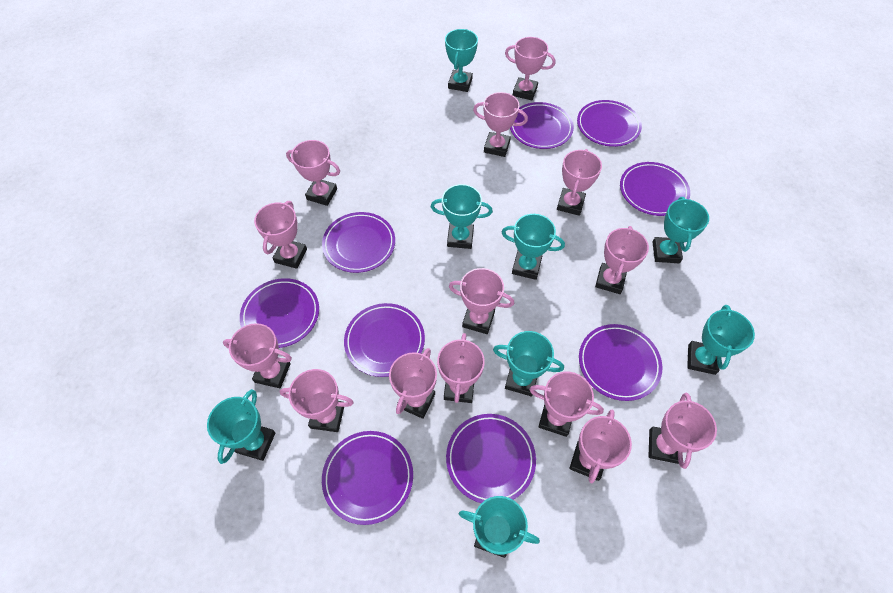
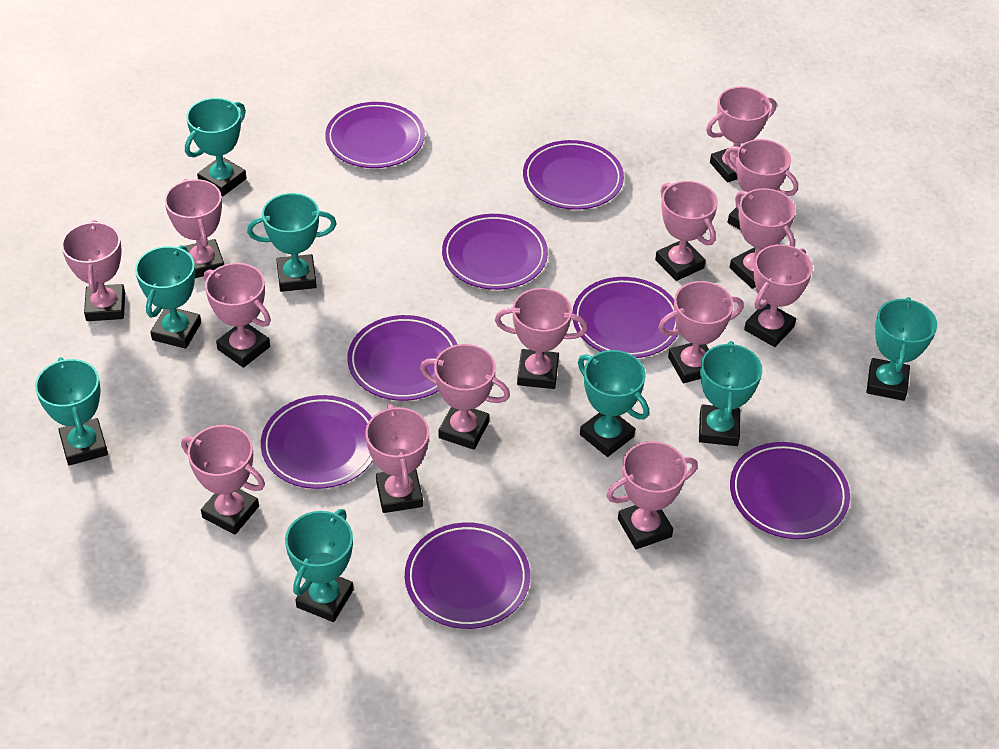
purple plate: [240,278,319,348] [322,212,395,273] [322,431,413,525] [344,303,425,377] [446,414,536,503] [510,102,574,149] [577,100,642,147] [579,324,662,401] [620,162,690,216] = 9 -> [261,395,373,489] [325,102,425,168] [347,315,458,401] [405,522,530,629] [442,214,548,290] [523,140,624,210] [572,277,678,358] [730,442,850,539] = 8

